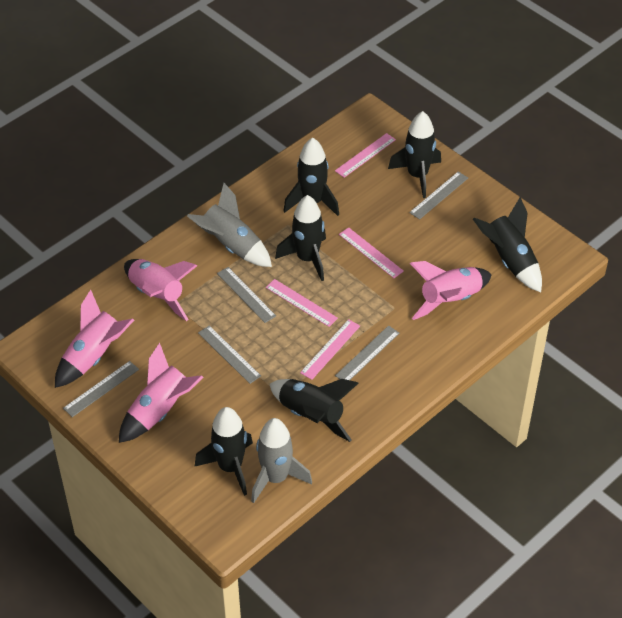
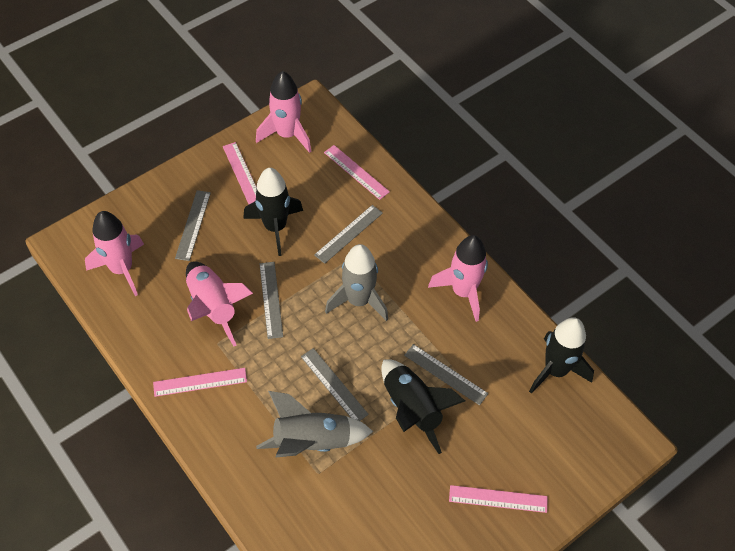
black rocket: [194,407,253,496] [270,379,359,442] [275,195,326,281] [283,138,339,216] [388,111,441,198] [473,197,542,292] = 6 -> [243,168,303,256] [381,359,465,454] [529,317,594,394] = 3

